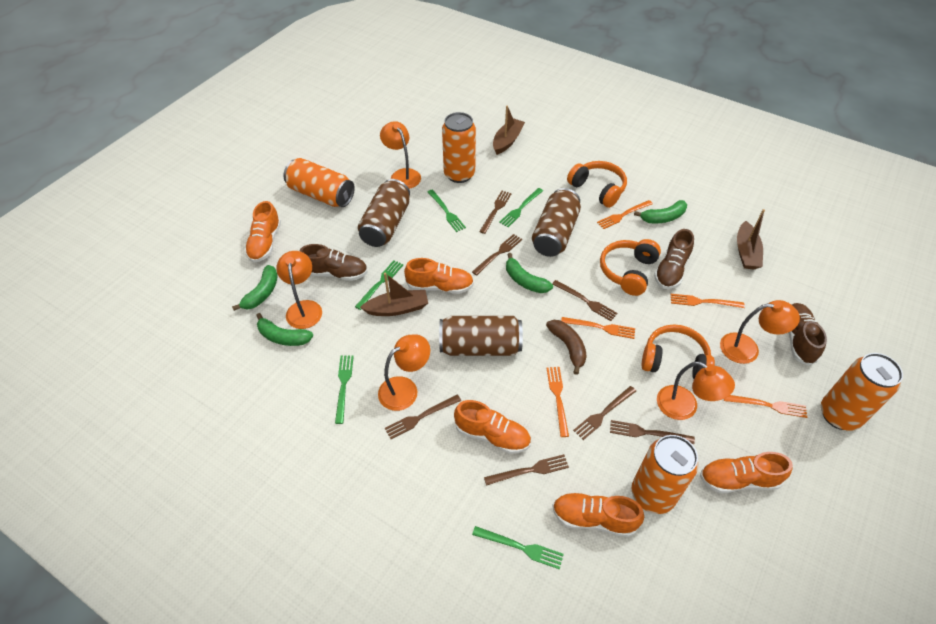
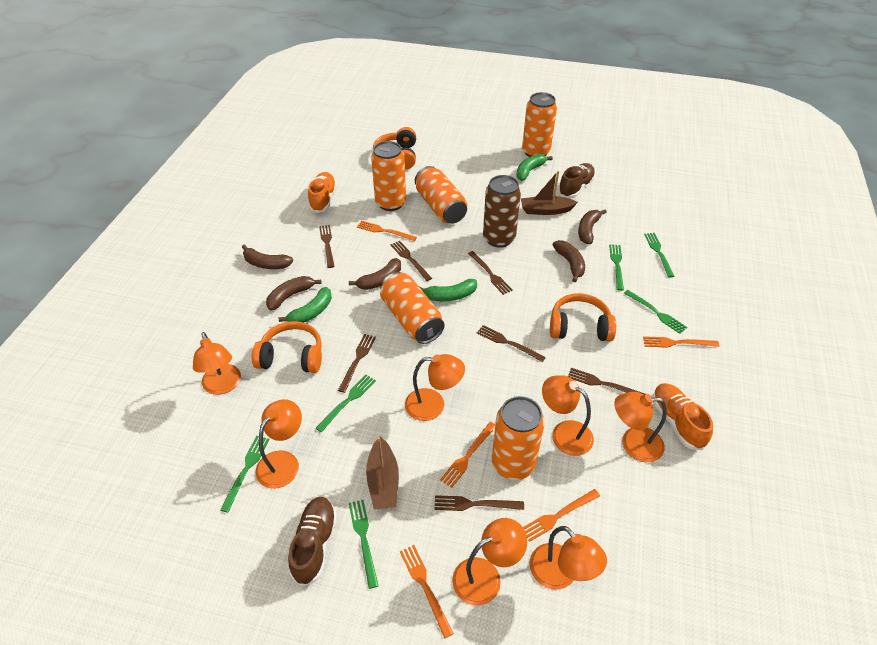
brown banana: [546,320,587,375] = 1 -> [242,244,293,269] [266,276,322,310] [349,258,401,290] [552,240,585,282] [578,210,607,244] = 5
brown boat: [360,273,428,316] [493,105,525,155] [737,209,765,269] = 3 -> [366,437,399,510] [521,171,578,215] = 2
brown can: [358,179,410,247] [439,316,523,356] [532,188,581,257] = 3 -> [483,175,521,248] = 1
brown shoe: [300,244,368,281] [654,229,694,289] [789,303,827,366] = 3 -> [288,497,337,586] [558,163,595,198] = 2
green banana: [232,265,278,311] [256,313,313,346] [506,253,553,293] [634,200,687,223] = 4 -> [279,287,332,322] [420,279,477,301] [516,154,553,181] = 3
green fork: [335,355,354,424] [355,260,403,310] [428,189,466,232] [472,526,564,570] [499,188,543,227] = 5 -> [220,436,270,513] [316,374,376,432] [349,500,379,589] [609,244,624,291] [624,290,687,334] [644,233,674,277] = 6
orange can: [283,158,355,207] [442,112,476,183] [632,435,698,514] [821,353,903,431] = 4 -> [371,141,406,211] [380,272,445,344] [415,166,467,224] [492,396,545,480] [522,92,557,157] = 5
orange lamp: [276,251,322,329] [378,334,430,411] [380,121,421,189] [657,361,735,420] [720,300,800,364] = 5 -> [193,332,241,395] [256,399,302,489] [405,354,465,421] [452,518,527,606] [530,526,607,589] [542,375,594,456] [614,392,667,462] = 7
orange shoe: [245,201,281,263] [404,258,474,294] [454,400,531,454] [552,492,644,537] [700,452,793,493] = 5 -> [308,172,337,213] [652,383,713,450] = 2

